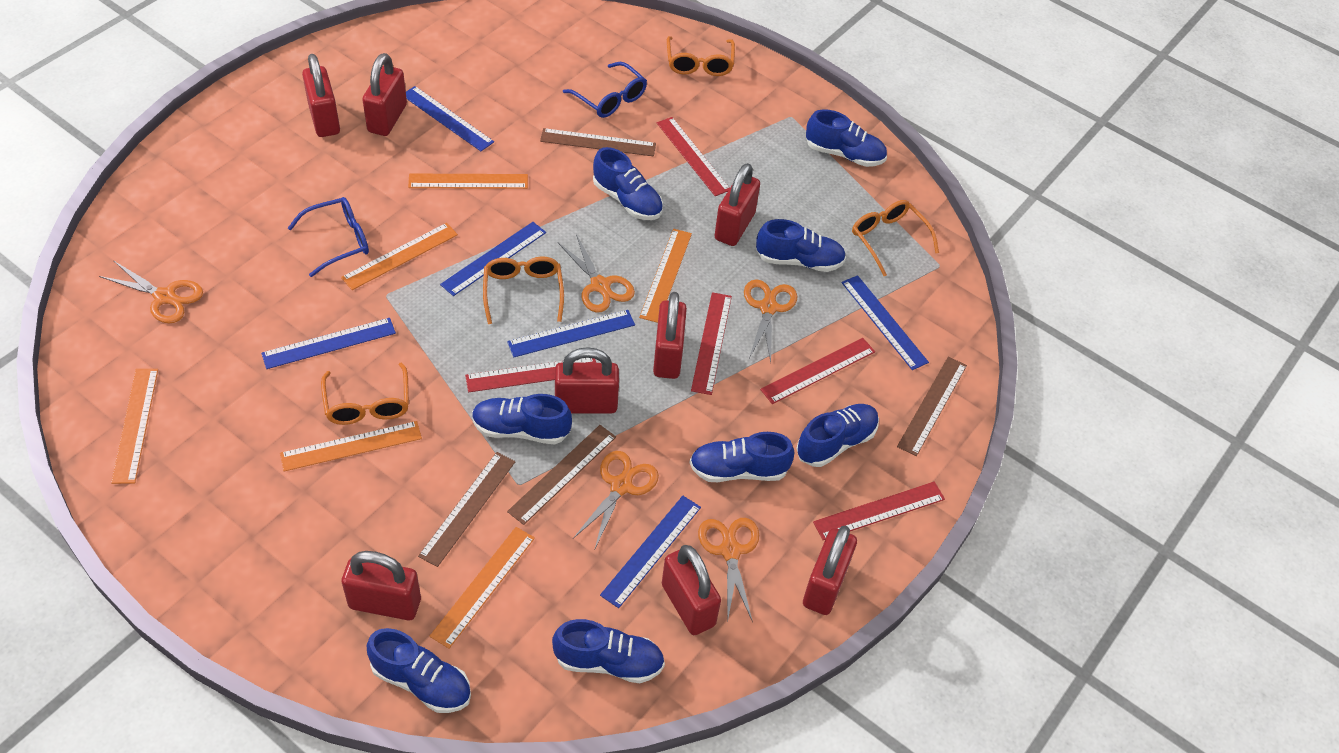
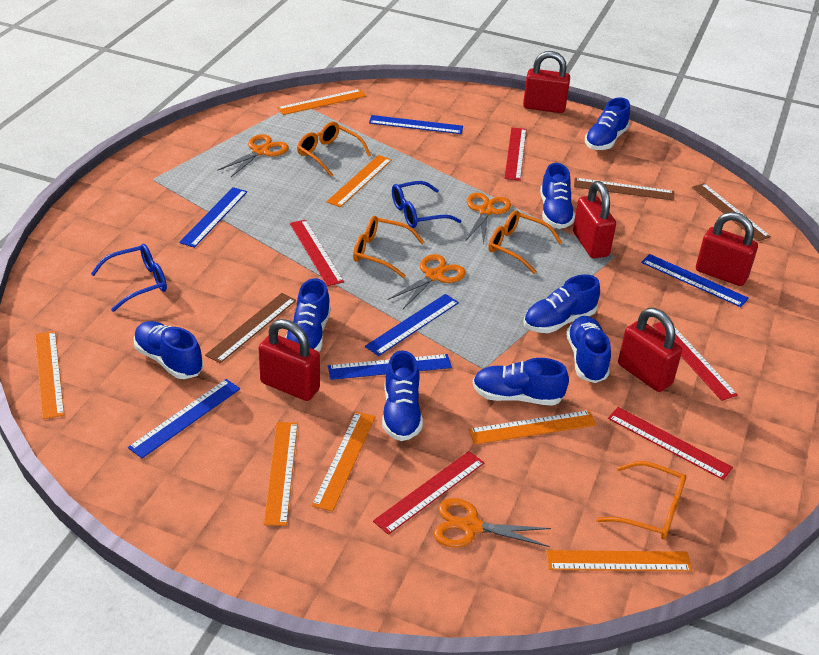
brown ruler: [418,452,515,567] [507,425,616,525] [540,128,656,156] [897,357,967,456] = 4 -> [205,293,296,363] [574,178,674,201] [692,183,771,241] = 3
orange ruler: [111,369,158,484] [280,421,422,471] [341,223,458,290] [408,174,528,189] [430,527,535,648] [639,229,692,323] = 6 -> [35,331,64,419] [264,422,298,526] [277,89,366,115] [312,411,375,512] [326,155,392,207] [469,410,597,444] [546,550,692,571] = 7
orange scissors: [99,261,203,323] [558,234,635,312] [573,451,659,548] [698,518,759,622] [744,280,797,362] = 5 -> [217,134,289,177] [387,254,466,309] [434,498,551,547] [466,193,511,245] = 4
red padlock: [302,54,340,137] [342,551,421,620] [362,53,407,136] [555,347,619,414] [653,292,687,379] [662,545,721,635] [714,163,760,246] [803,526,857,615] = 8 -> [259,319,320,401] [523,51,570,113] [573,181,616,258] [618,308,682,392] [696,212,758,286] = 5

